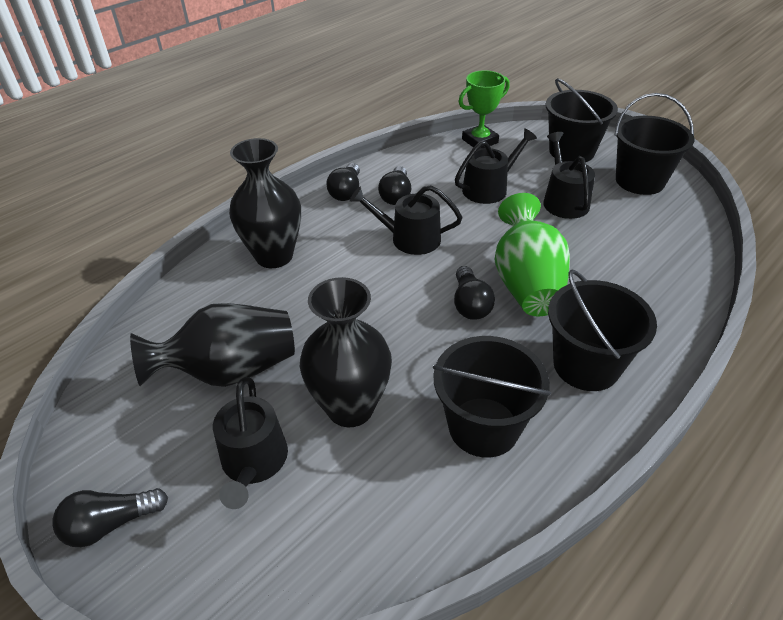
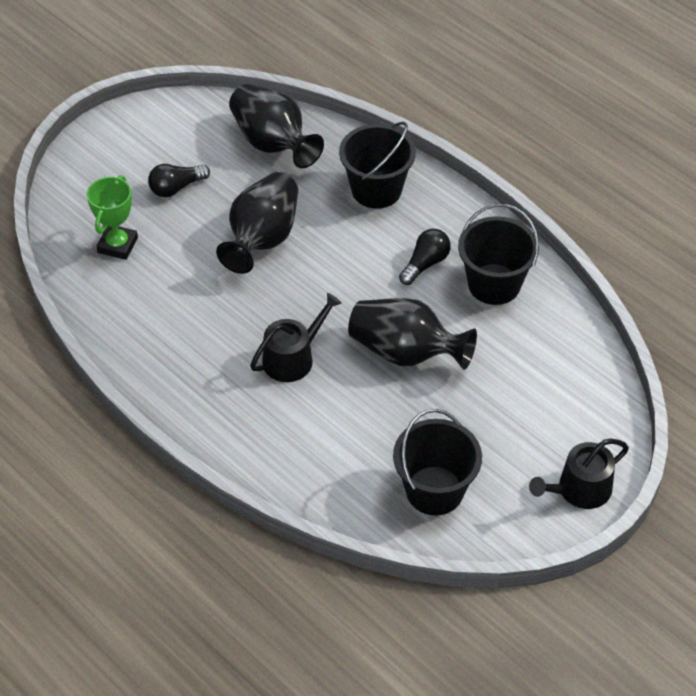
black bucket: [433,336,551,458] [545,78,618,162] [548,270,657,391] [614,93,694,195] = 4 -> [339,122,416,209] [393,409,482,515] [458,204,539,305] = 3
black light bulb: [53,488,168,547] [326,163,360,201] [378,166,411,205] [454,266,495,320] = 4 -> [148,164,210,197] [399,229,451,285] = 2
black watering can: [213,377,288,509] [350,185,462,255] [455,128,537,204] [543,132,595,219] = 4 -> [250,293,342,382] [529,439,629,509] = 2
green vase: [495,193,570,316] = 1 -> none = 0

